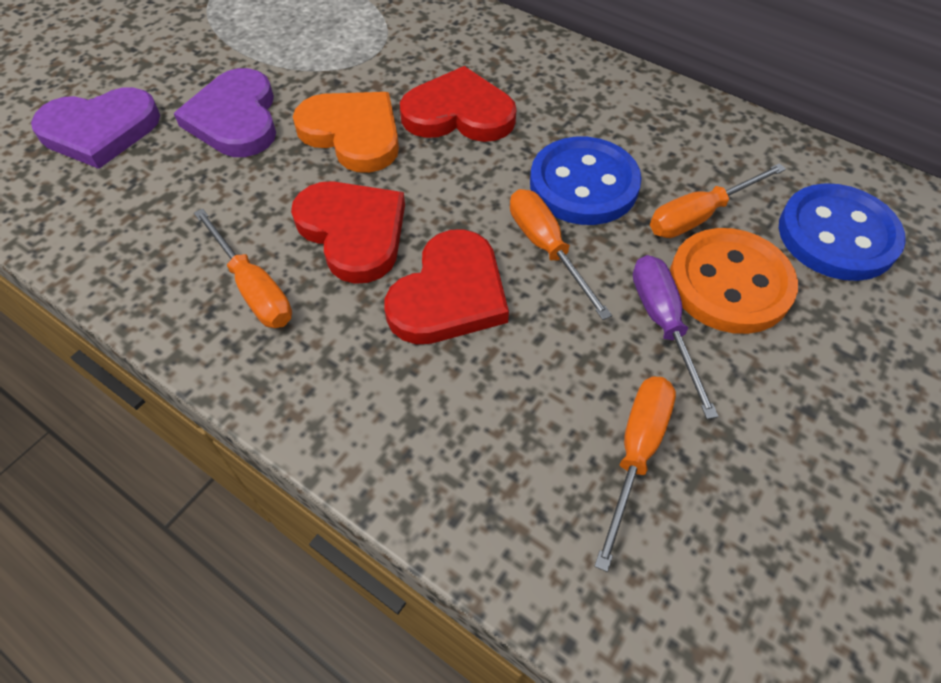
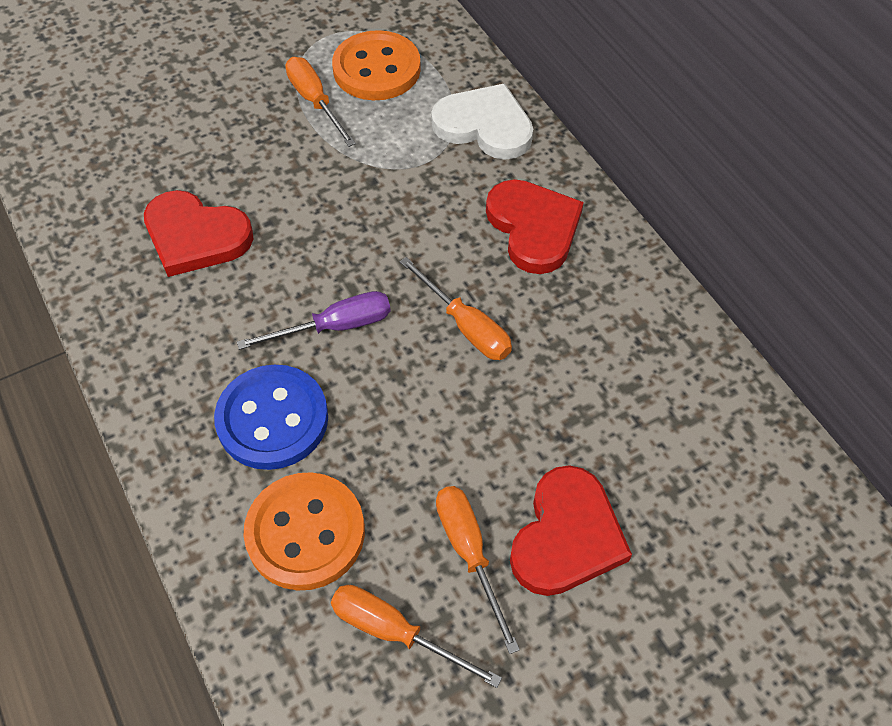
blue button: [530,137,642,225] [779,183,906,281] = 2 -> [214,365,328,470] = 1
orange button: [670,228,798,334] = 1 -> [243,472,365,591] [332,30,421,100] = 2
orange heart: [293,92,399,173] = 1 -> none = 0
purple heart: [31,87,160,169] [174,68,276,157] = 2 -> none = 0
white heart: none = 0 -> [431,83,533,160] = 1

